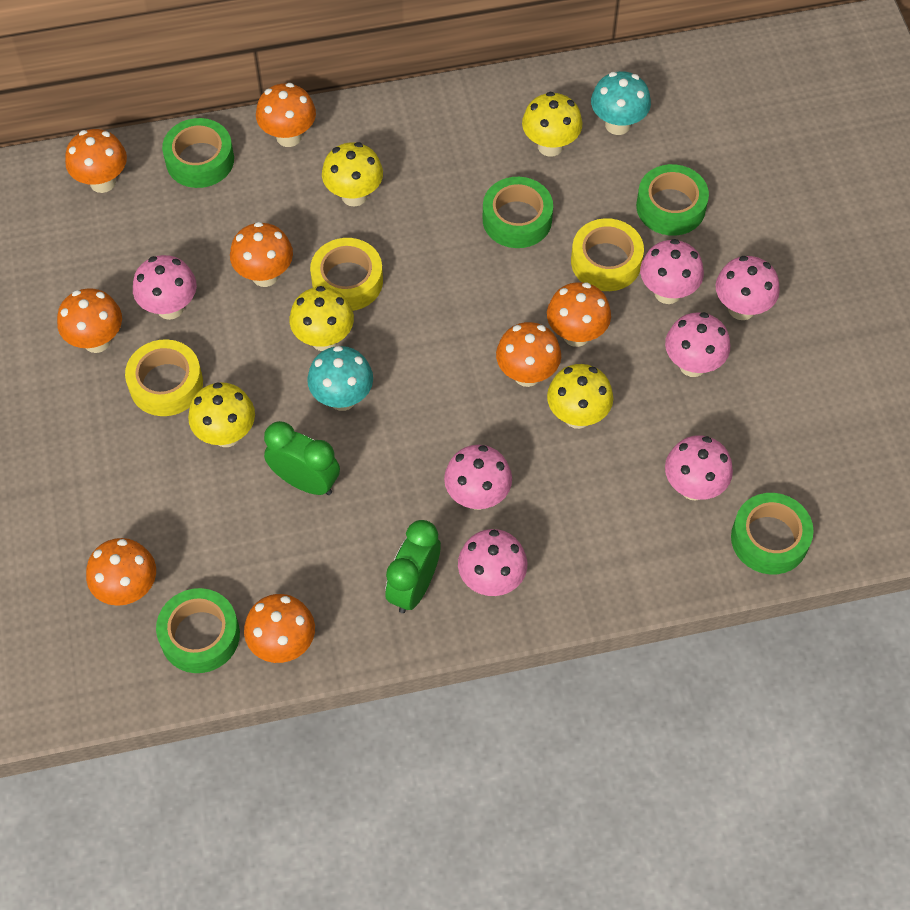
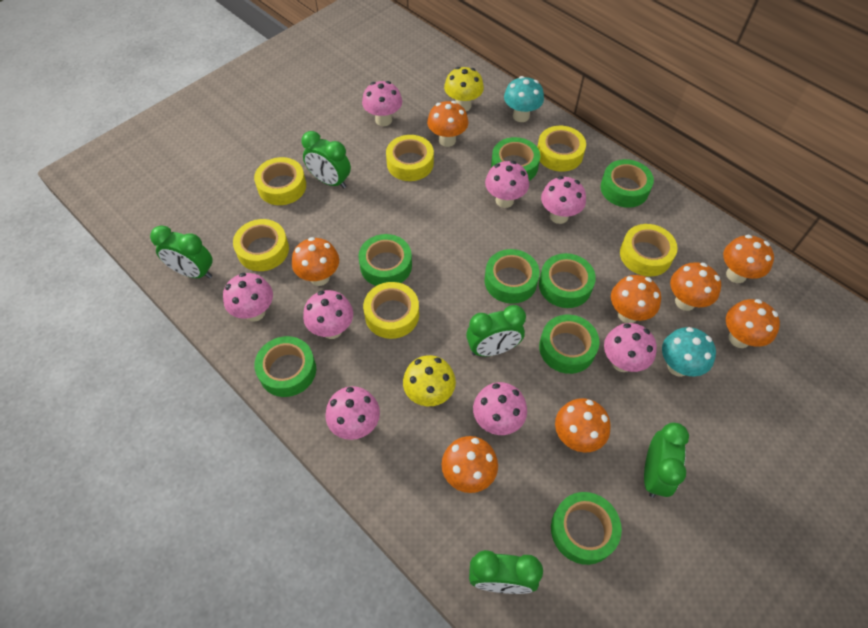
green clock: [264,421,340,495] [385,520,441,613] = 2 -> [150,225,213,279] [301,131,351,189] [466,305,526,356] [469,550,543,594] [644,422,689,498] = 5
green tape: [156,588,240,673] [162,118,234,188] [483,177,553,248] [636,164,709,236] [731,493,814,574] = 5 -> [254,336,316,397] [358,234,412,286] [484,249,540,304] [491,137,540,181] [539,253,596,308] [539,315,600,374] [551,492,622,565] [601,159,654,208] = 8
pink mushroom: [133,255,197,320] [444,445,512,510] [458,529,527,596] [640,239,704,304] [665,312,730,377] [665,435,733,500] [716,256,780,320] = 7 -> [223,273,273,322] [303,290,353,339] [325,386,380,440] [362,81,402,126] [473,382,527,435] [485,161,529,208] [541,176,586,224] [604,323,657,372] = 8
yellow mushroom: [188,382,255,447] [289,286,354,351] [322,142,383,207] [522,92,582,157] [547,364,613,429] = 5 -> [403,355,456,406] [444,67,484,111] = 2
yellow tape: [125,339,203,416] [310,238,383,311] [571,218,644,291] = 3 -> [233,219,289,271] [254,157,306,205] [363,282,419,339] [386,135,434,181] [537,126,586,172] [620,224,677,276] = 6

